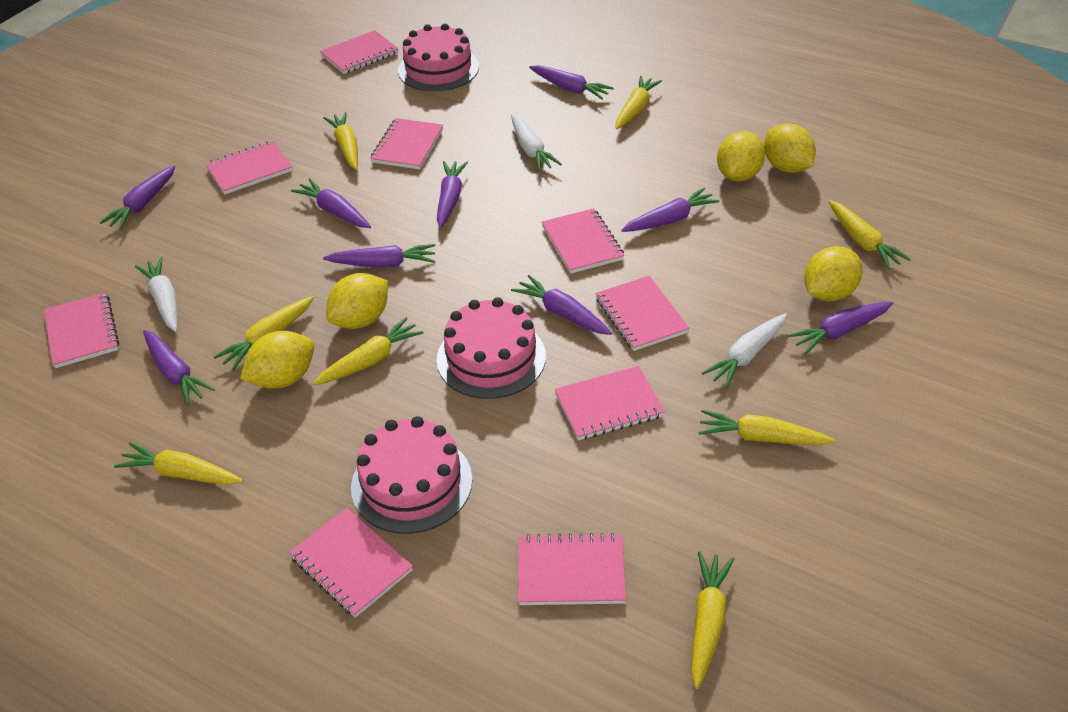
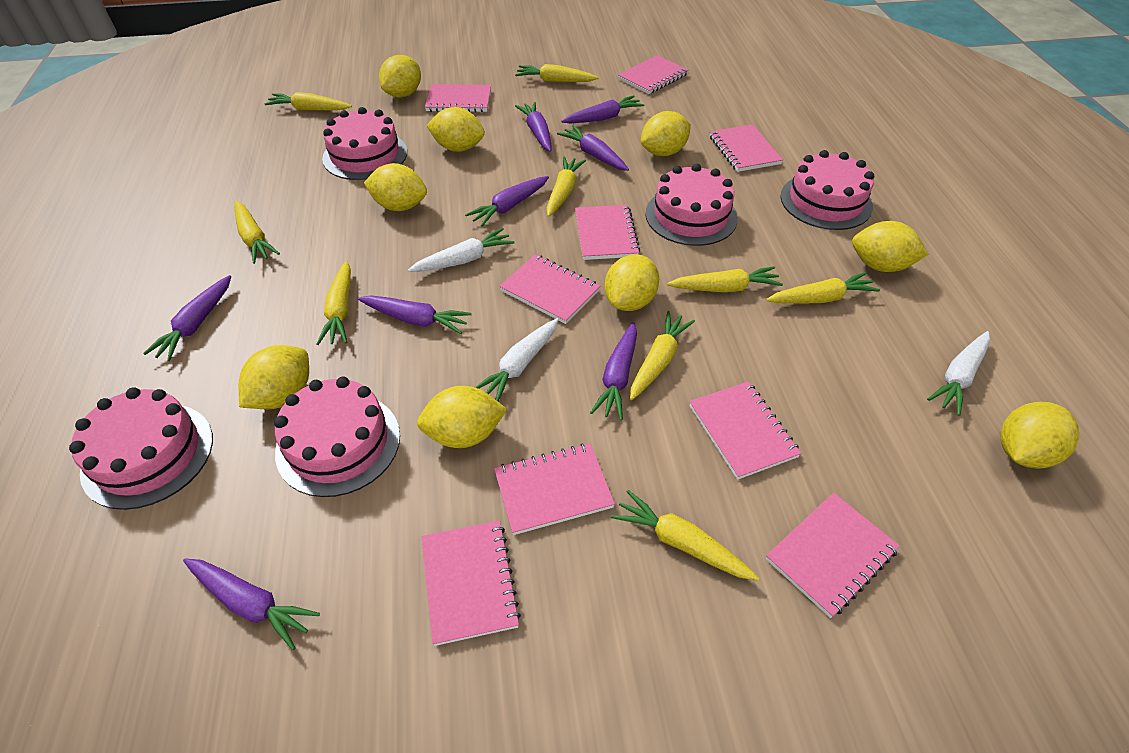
pink cake: [351,416,472,534] [398,24,479,92] [437,297,546,399] = 3 -> [69,387,213,510] [274,377,400,497] [322,107,407,180] [645,164,738,246] [780,150,874,230] = 5
purple carrot: [99,165,175,229] [143,330,215,406] [291,178,371,228] [323,244,436,268] [437,161,468,228] [511,275,612,335] [529,65,614,100] [621,188,720,232] [787,301,893,354] = 9 -> [143,275,231,361] [183,558,320,650] [358,295,471,334] [465,176,549,227] [515,102,551,152] [557,125,629,171] [561,95,645,123] [590,322,637,420] = 8
yellow carrot: [114,442,243,485] [214,296,314,371] [313,317,424,386] [323,112,358,170] [616,76,662,129] [691,552,734,689] [698,410,835,445] [829,200,911,269] = 8 -> [235,201,280,264] [264,92,352,111] [317,261,351,345] [515,64,598,82] [546,156,586,217] [611,490,759,581] [630,311,695,400] [667,266,783,292] [766,272,880,304] = 9
yellow lemon: [240,331,314,389] [326,273,388,329] [717,131,765,181] [764,123,816,173] [804,246,863,302] = 5 -> [239,345,309,409] [364,163,427,211] [379,55,421,97] [417,386,507,448] [427,107,485,152] [605,254,659,311] [641,111,691,156] [852,221,928,272] [1000,402,1079,469] = 9

